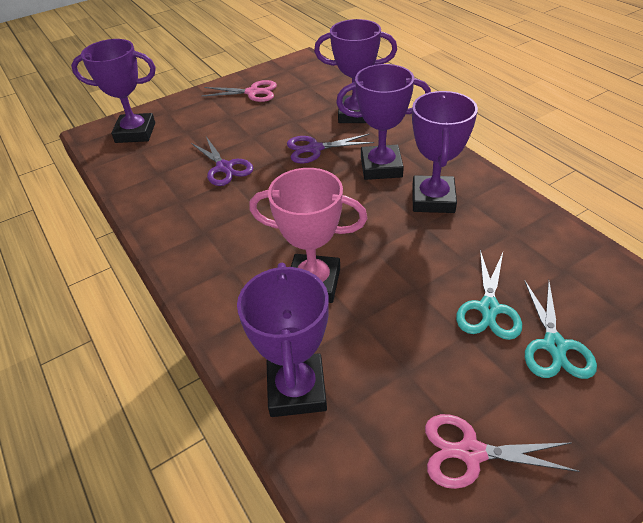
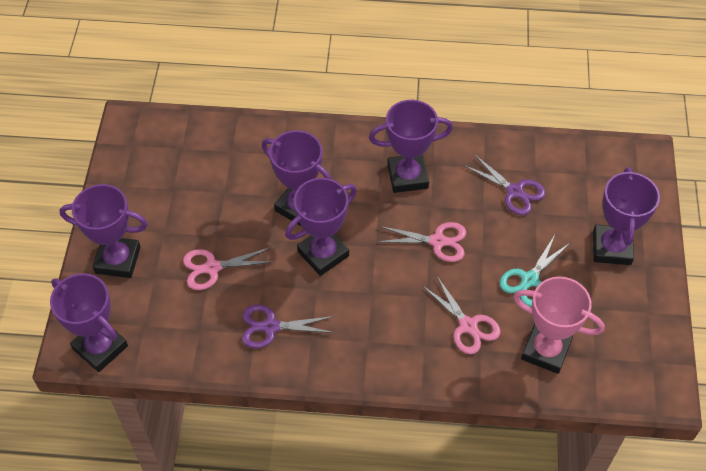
pink scissors: [202,80,277,102] [425,414,580,489] = 2 -> [183,247,273,290] [377,222,466,262] [423,276,500,354] = 3
purple trophy: [71,39,156,143] [237,262,329,417] [314,19,397,123] [336,64,431,180] [412,91,478,213] = 5 -> [50,273,128,372] [59,184,148,278] [262,130,332,227] [285,178,357,276] [369,100,453,193] [593,167,660,265] = 6
turquoise scissors: [456,250,522,340] [524,280,597,379] = 2 -> [500,235,571,307] = 1

